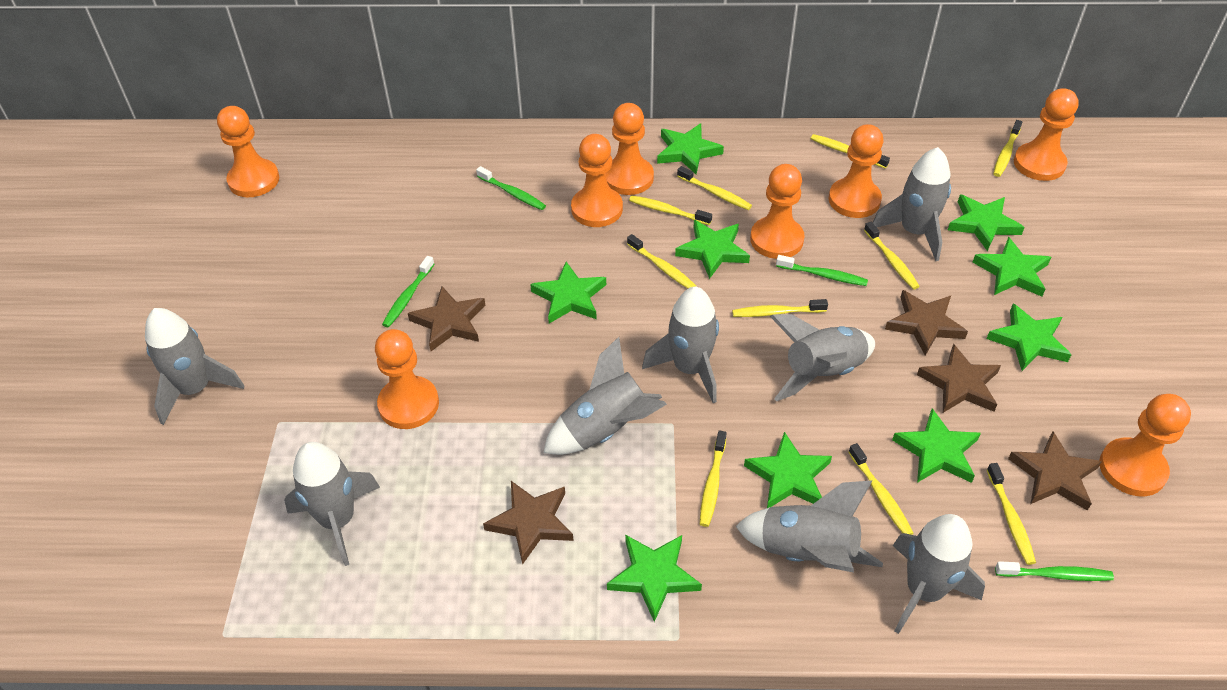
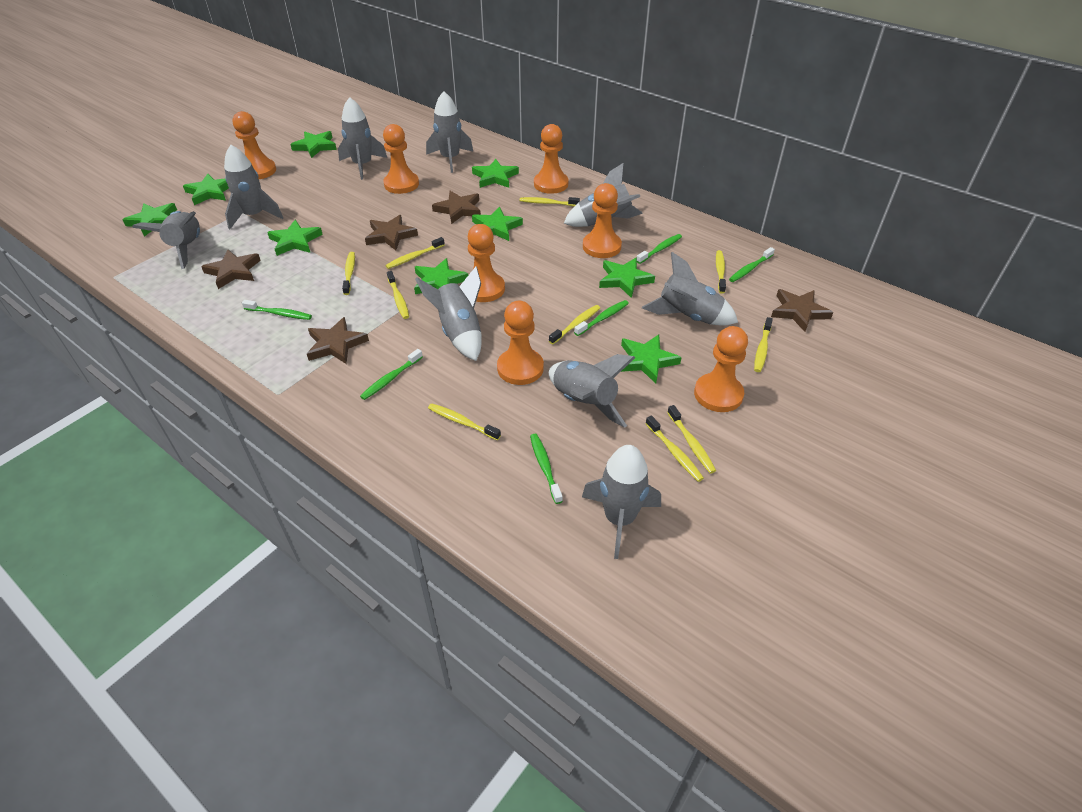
green toothbrush: [382,256,434,327] [476,166,546,210] [776,255,868,286] [995,561,1114,581] = 4 -> [242,300,312,320] [360,349,423,400] [530,434,563,504] [574,300,629,336] [637,234,682,264] [729,247,775,282] = 6
grey rocket: [145,308,244,425] [284,442,380,566] [543,337,667,455] [642,286,719,403] [735,481,883,572] [770,314,875,401] [873,147,951,261] [893,514,985,634] = 8 -> [132,211,200,269] [224,145,283,229] [338,97,387,180] [415,267,481,361] [426,91,473,173] [549,354,635,428] [564,163,643,227] [582,445,661,559] [642,252,738,326] = 9
orange pawn: [217,106,279,197] [375,329,439,429] [571,134,623,227] [606,103,654,195] [750,164,805,259] [829,124,884,218] [1014,88,1079,181] [1099,394,1191,496] = 8 -> [233,111,276,179] [383,124,419,194] [468,224,505,302] [497,301,544,385] [534,124,568,194] [583,183,622,258] [694,326,748,412] = 7

